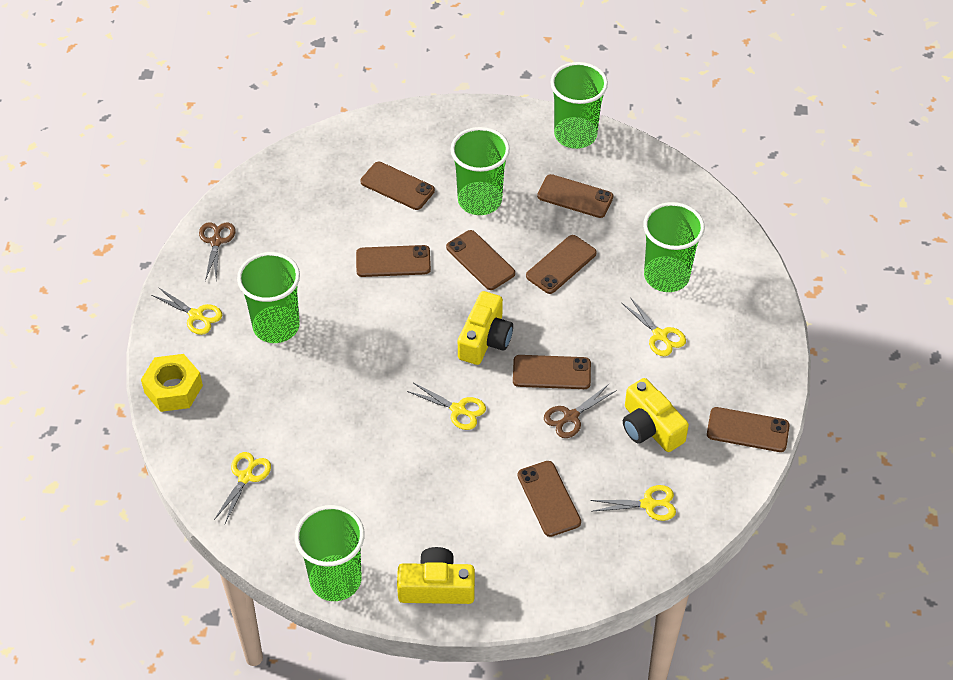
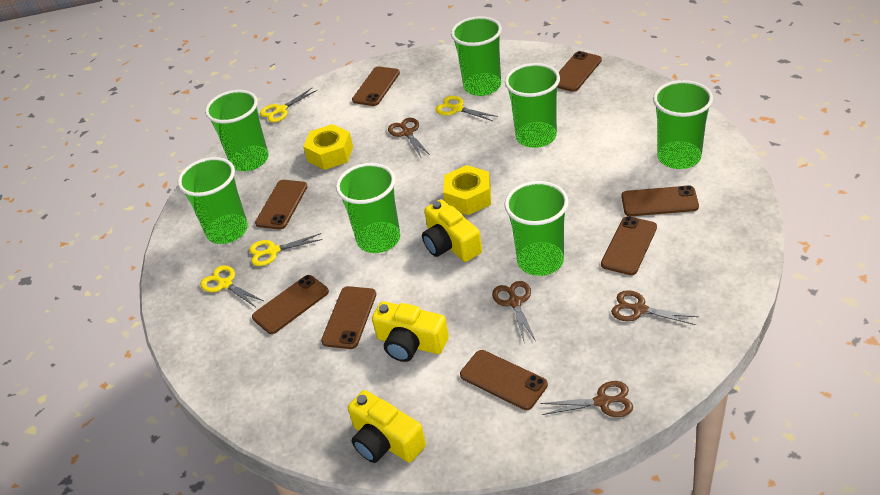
brown scissors: [199,222,235,281] [544,384,617,438] = 2 -> [388,118,430,157] [492,281,536,341] [540,381,633,417] [611,290,698,325] = 4
green cup: [237,252,300,343] [295,505,365,601] [451,127,510,215] [550,62,608,149] [643,202,705,292] = 5 -> [178,157,248,244] [205,90,269,171] [336,163,400,253] [451,16,502,96] [504,181,568,276] [505,63,560,148] [653,80,713,169] = 7
yellow nut: [141,354,203,412] = 1 -> [303,124,353,170] [443,165,491,215] = 2
yellow scissors: [152,287,222,335] [214,452,271,524] [407,383,486,430] [590,485,676,521] [622,297,686,356] = 5 -> [201,265,263,307] [249,233,323,266] [260,88,317,122] [435,96,498,121] = 4

